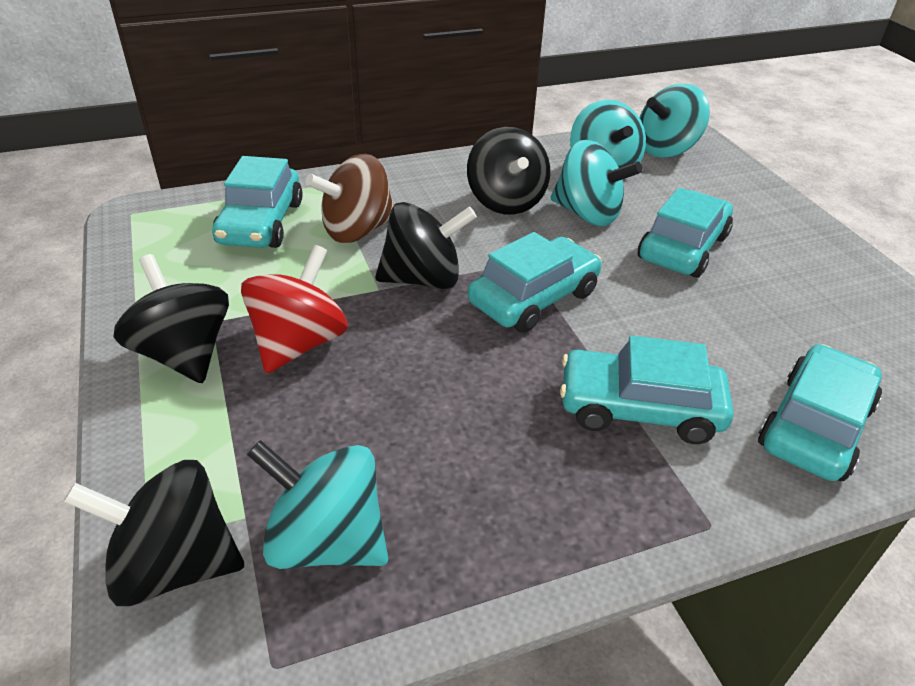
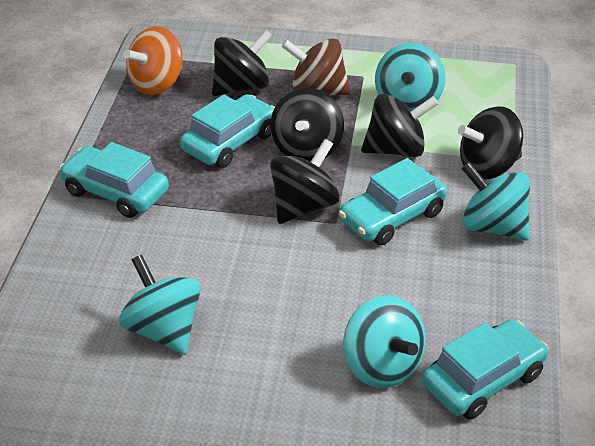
black spinning top: [64,460,244,606] [114,254,229,383] [375,202,477,289] [467,127,550,215] = 4 -> [212,30,273,96] [270,139,340,224] [271,88,344,162] [361,94,438,157] [458,106,523,179] = 5
orange spinning top: none = 0 -> [123,26,183,95] = 1
red spinning top: [241,245,348,373] = 1 -> none = 0
turquoise car: [212,156,303,248] [468,232,602,333] [560,335,734,444] [638,188,733,278] [758,344,882,481] = 5 -> [59,142,169,218] [180,94,275,168] [339,158,447,245] [422,319,549,420] = 4

